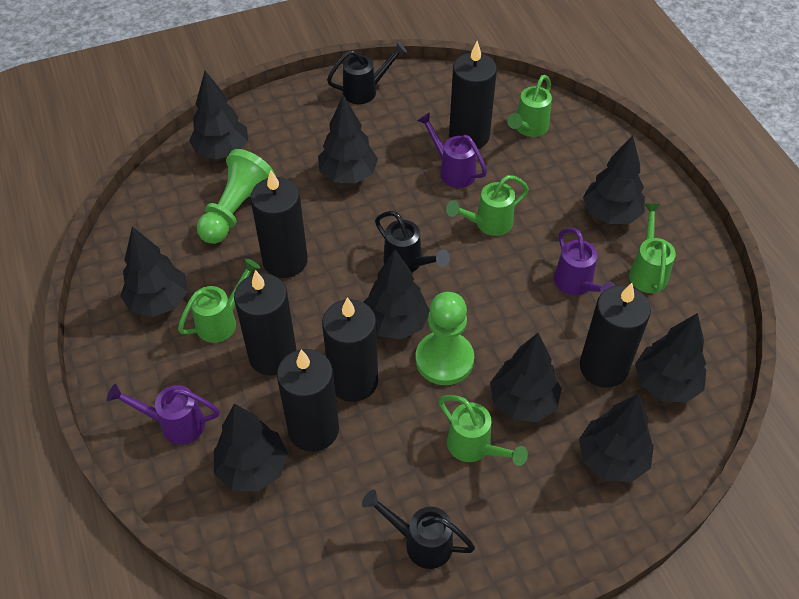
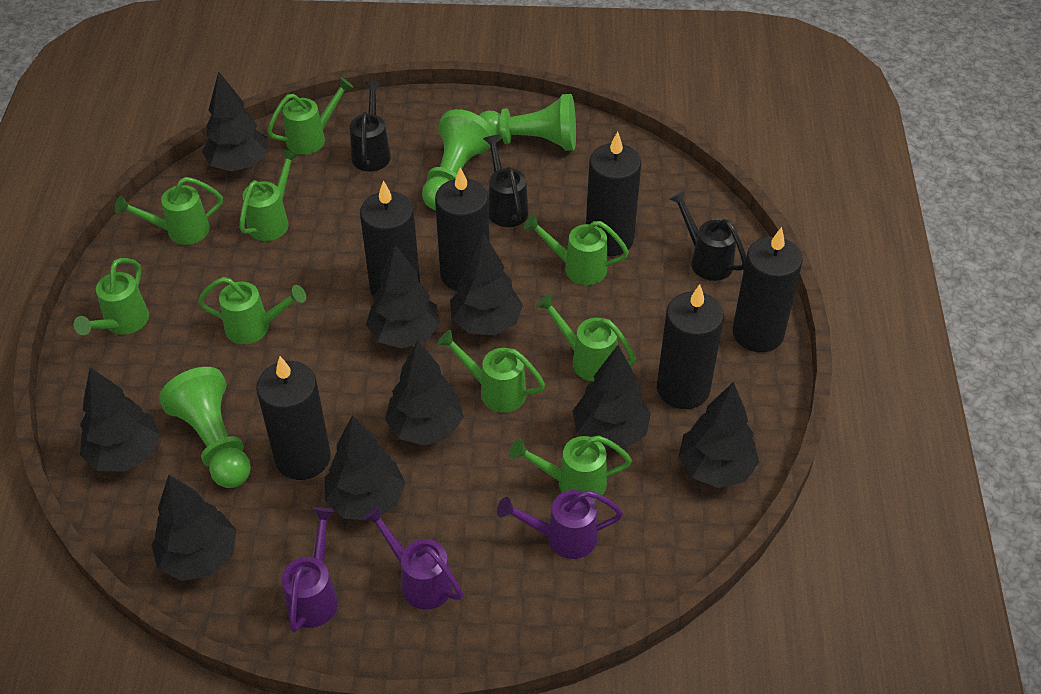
green pawn: [197,149,276,244] [415,292,474,385] = 2 -> [159,367,251,488] [422,109,494,210] [479,94,576,151] = 3
green watering can: [178,258,260,343] [438,395,528,466] [446,175,529,236] [507,75,552,137] [629,204,676,293] = 5 -> [74,258,149,335] [115,177,223,245] [198,277,306,344] [239,149,299,241] [267,77,354,155] [437,330,545,413] [509,436,632,501] [523,214,629,285] [536,294,636,381] = 9

